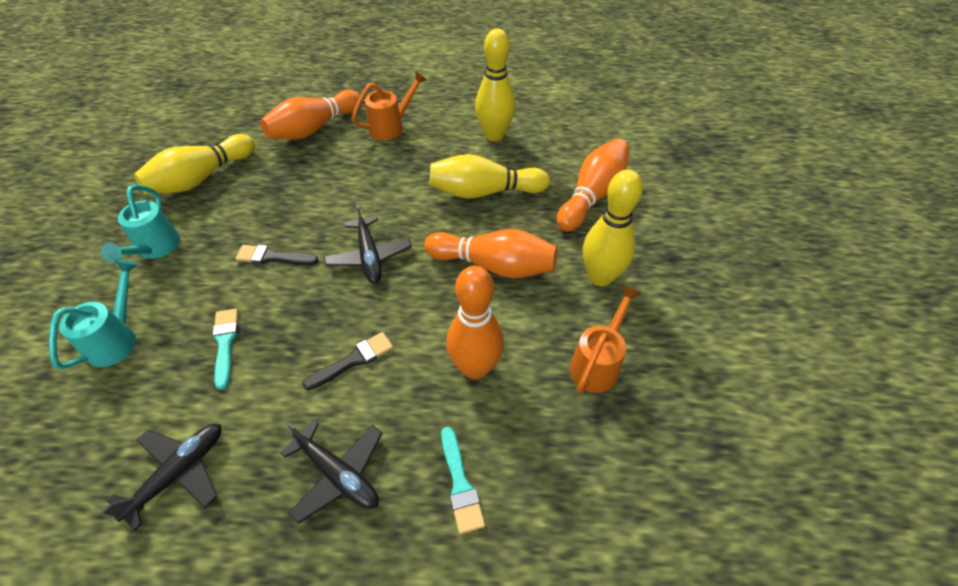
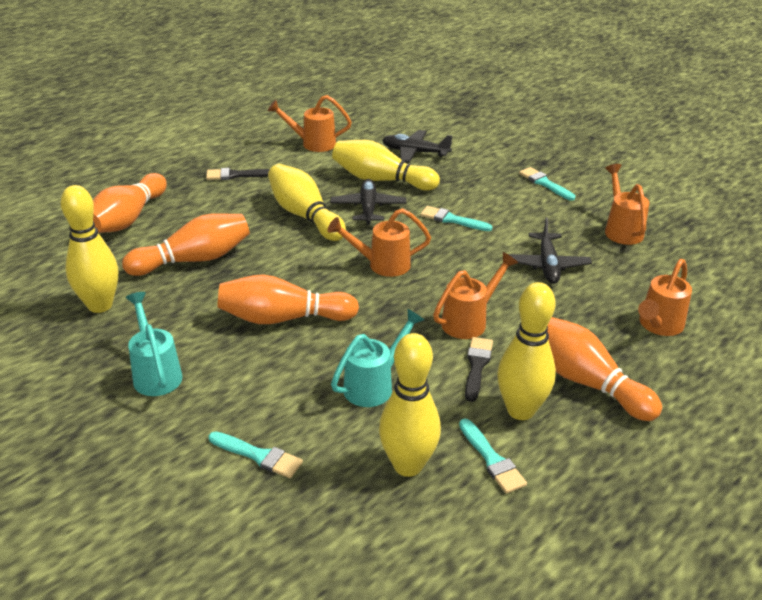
orange watering can: [352,71,427,140] [570,285,641,393] = 2 -> [267,95,352,152] [327,208,431,277] [433,252,518,339] [605,164,649,245] [638,259,692,336] = 5
turquoise brush: [212,309,238,390] [441,427,485,534] = 2 -> [209,432,303,478] [420,206,492,231] [459,419,527,494] [519,167,575,201] = 4
yellow bowling pin: [134,134,255,194] [430,154,550,199] [475,29,515,141] [583,169,643,286] = 4 -> [61,185,118,313] [268,164,346,241] [332,140,440,191] [379,333,441,477] [497,282,556,420] = 5

